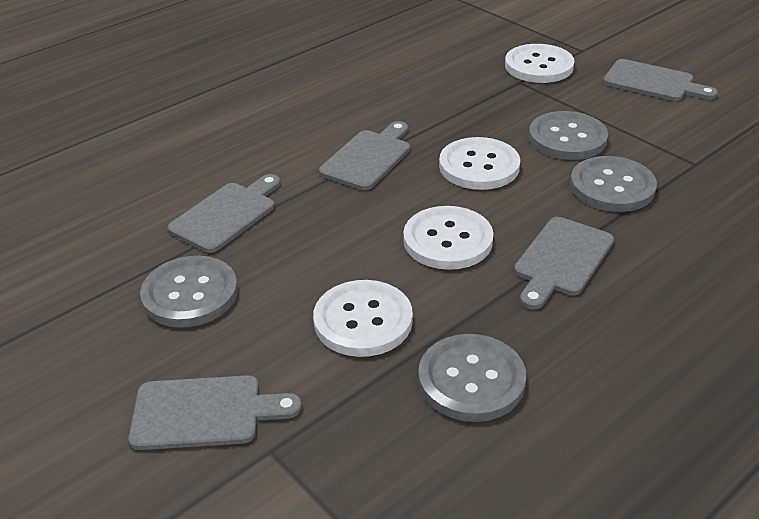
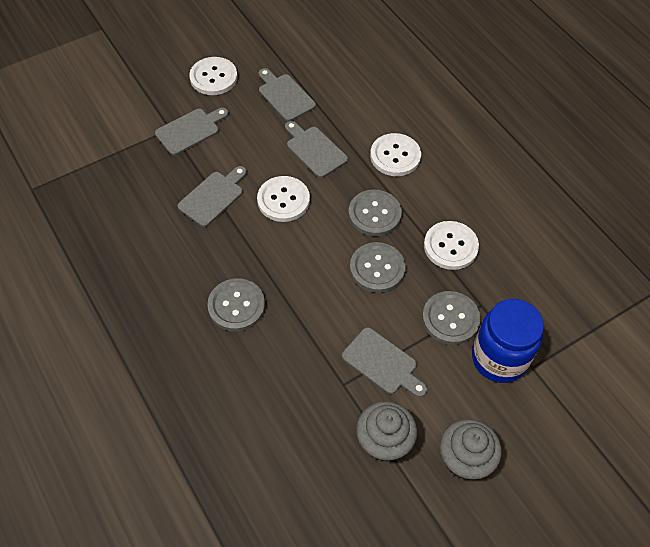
blue jar: none = 0 -> [472,299,544,383] = 1
grey cupcake: none = 0 -> [356,401,417,462] [440,419,502,480] = 2

